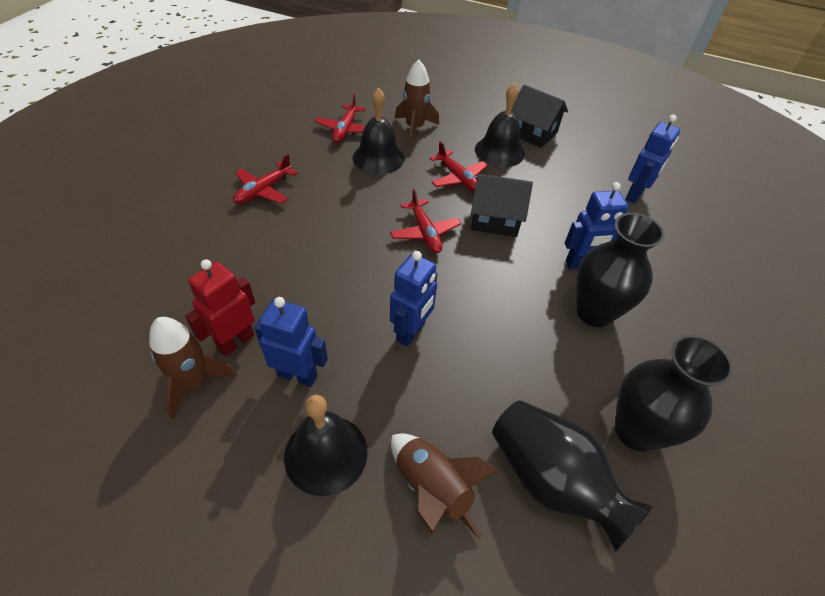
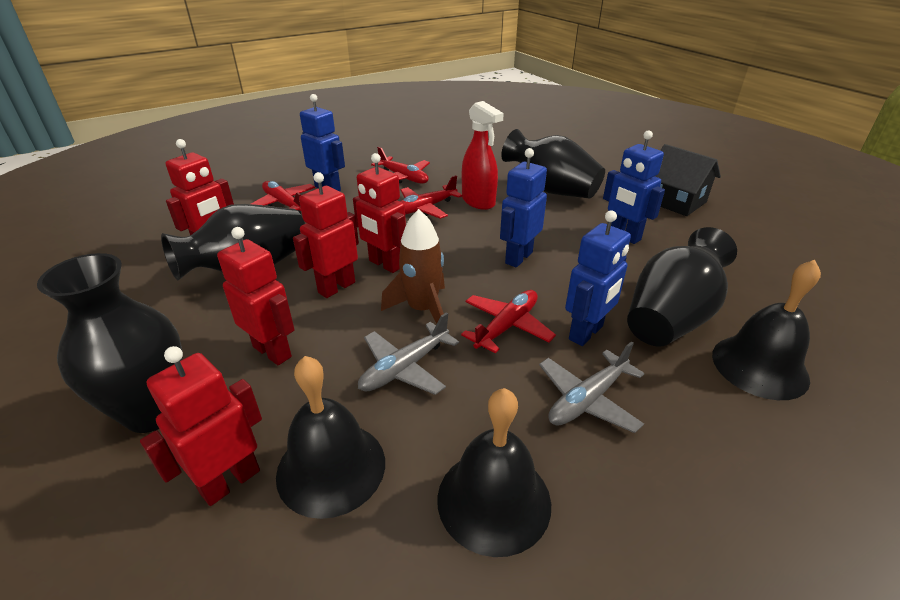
black house: [471,174,533,237] [511,85,568,148] = 2 -> [655,144,721,216] = 1
black vase: [492,400,653,552] [576,213,665,327] [615,335,733,452] = 3 -> [37,253,183,433] [161,204,305,280] [501,129,605,199] [627,227,737,347] = 4
brown rocket: [149,317,237,420] [391,433,499,538] [395,60,439,143] = 3 -> [381,209,445,324] = 1
grey plane: none = 0 -> [358,312,459,395] [539,341,645,433] = 2
red robot: [185,259,255,357] = 1 -> [140,346,262,506] [165,139,234,235] [217,227,295,365] [293,172,359,298] [353,153,406,273] = 5
red spray bottle: none = 0 -> [462,101,504,210] = 1

